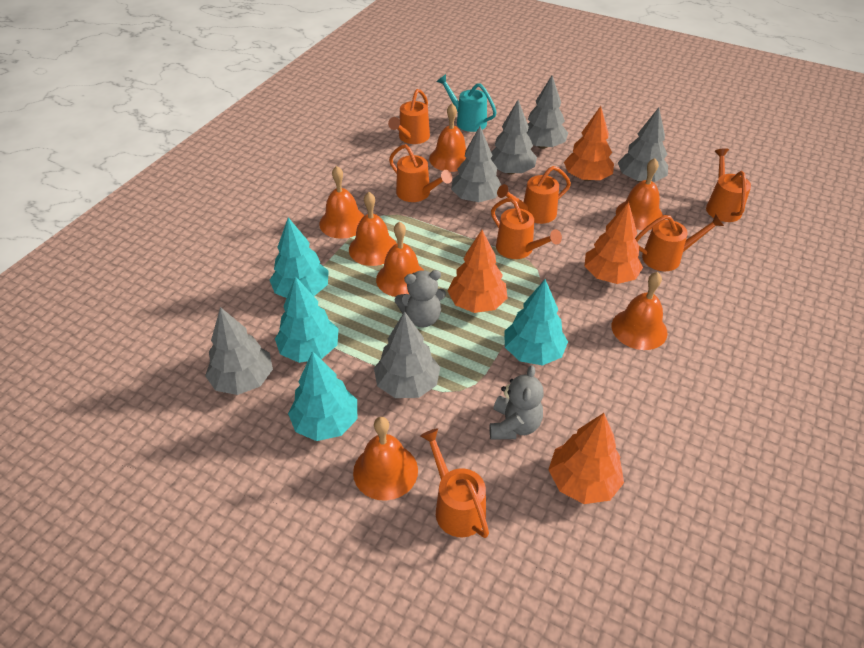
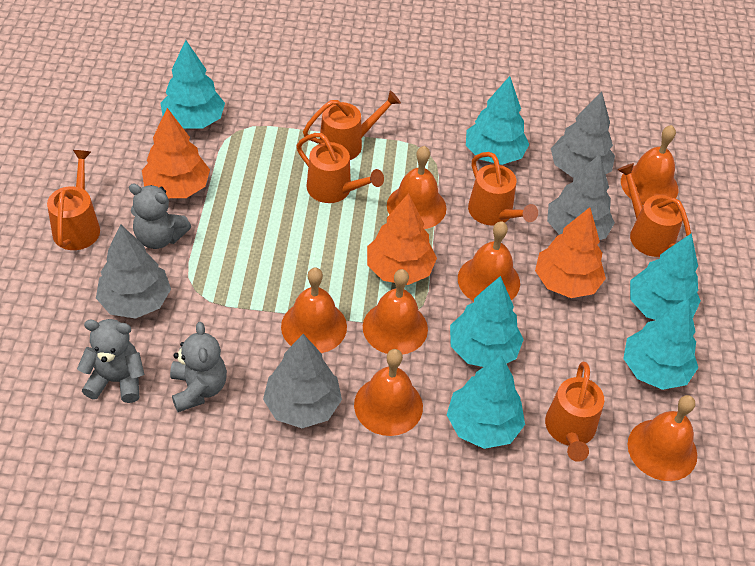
grey teddy bear: [395,270,446,327] [490,365,544,440] = 2 -> [77,319,145,403] [129,183,191,249] [170,322,227,412] = 3
grey tree: [205,307,273,395] [374,311,440,398] [451,126,501,202] [490,100,537,174] [527,76,568,149] [618,107,668,182] = 6 -> [96,224,171,319] [263,334,342,428] [547,154,615,240] [551,92,615,177] = 4
orange tree: [448,230,508,313] [548,413,624,504] [564,106,614,181] [584,202,643,284] = 4 -> [142,108,210,198] [367,193,437,285] [535,207,606,298] = 3
orange watering can: [388,89,430,144] [389,144,452,202] [420,428,489,538] [491,198,562,259] [497,166,571,224] [635,214,724,271] [706,148,751,222] = 7 -> [47,150,100,250] [297,133,384,203] [303,91,401,160] [468,152,538,226] [545,362,604,462] [618,163,691,257] = 6
turquoise tree: [270,217,329,298] [275,276,338,363] [288,351,357,441] [504,279,568,365] = 4 -> [160,40,225,129] [447,355,525,449] [450,276,524,367] [466,76,529,165] [623,298,698,390] [630,233,701,320] = 6
turquoise watering can: [437,74,497,132] = 1 -> none = 0

